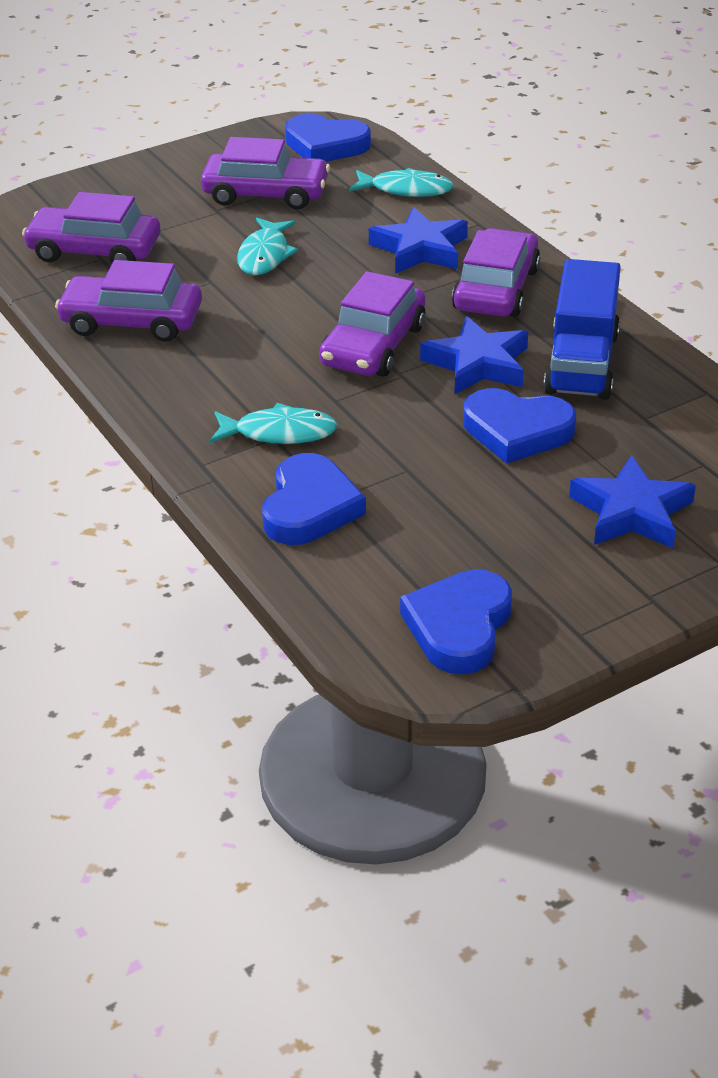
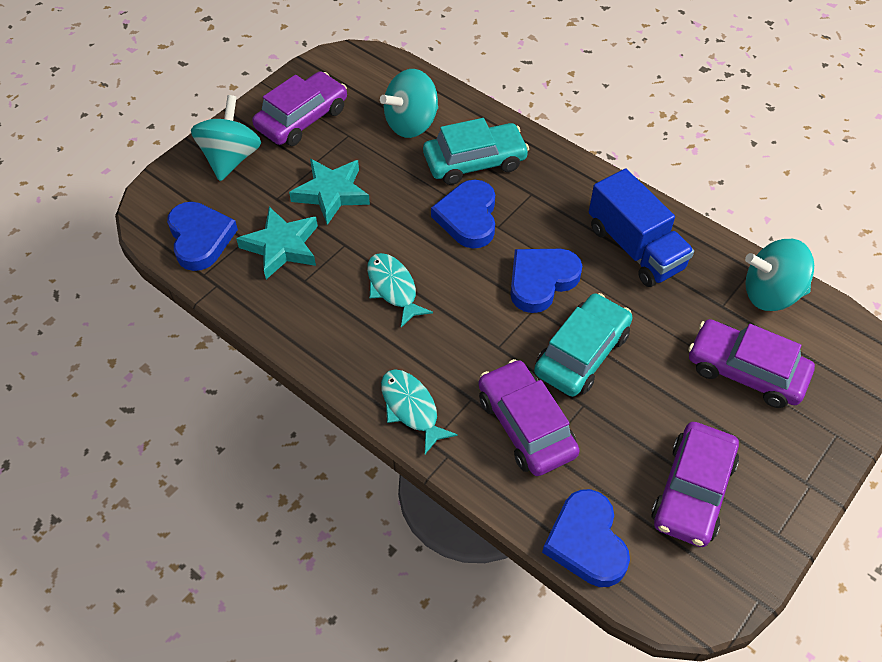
blue star: [369,207,468,274] [420,316,528,395] [569,455,696,548] = 3 -> none = 0
purple car: [22,192,160,263] [55,260,202,342] [201,137,330,210] [319,271,426,377] [452,228,540,317] = 5 -> [252,71,347,146] [478,359,580,476] [651,422,739,547] [688,319,815,408] = 4
turquoise car: none = 0 -> [423,118,529,185] [534,293,633,397] = 2
turquoise fish: [210,403,338,444] [237,218,298,275] [349,168,454,197] = 3 -> [367,253,433,327] [381,369,458,454] = 2
turquoise spinning top: none = 0 -> [191,95,261,181] [380,69,438,138] [745,239,814,311] = 3
turquoise star: none = 0 -> [236,207,318,279] [289,159,370,225] = 2

